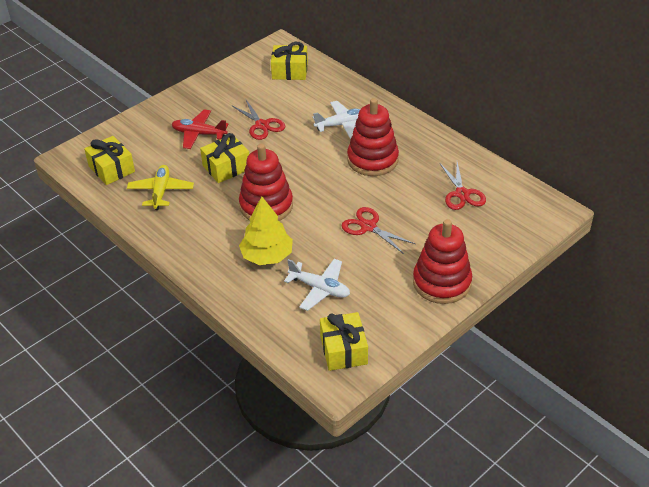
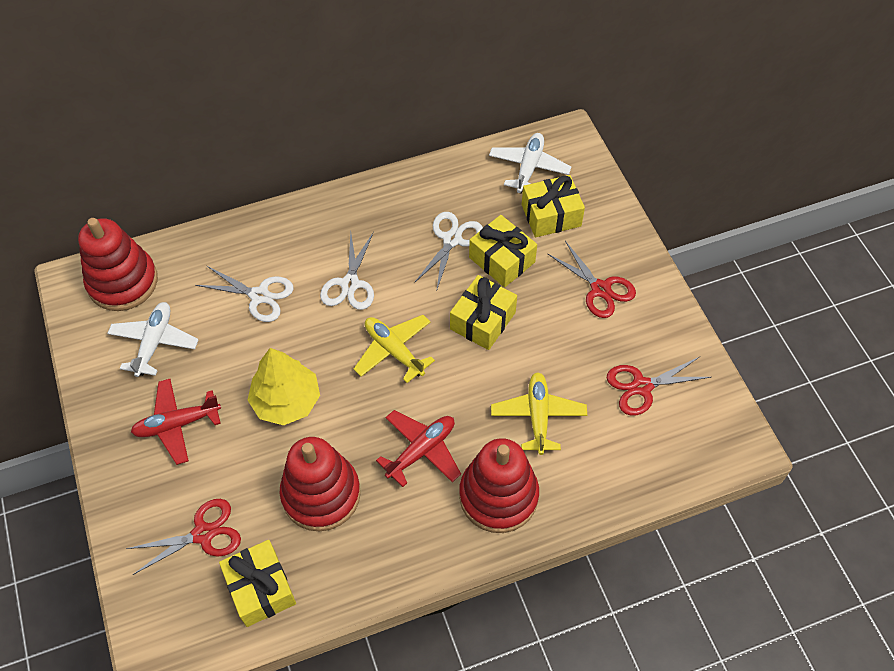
red plane: [172,109,229,149] = 1 -> [131,379,221,465] [376,410,461,487] = 2
white scissors: none = 0 -> [195,265,294,322] [320,232,374,310] [414,212,483,292] = 3
yellow plane: [127,165,194,210] = 1 -> [354,315,435,383] [491,372,587,455] = 2

